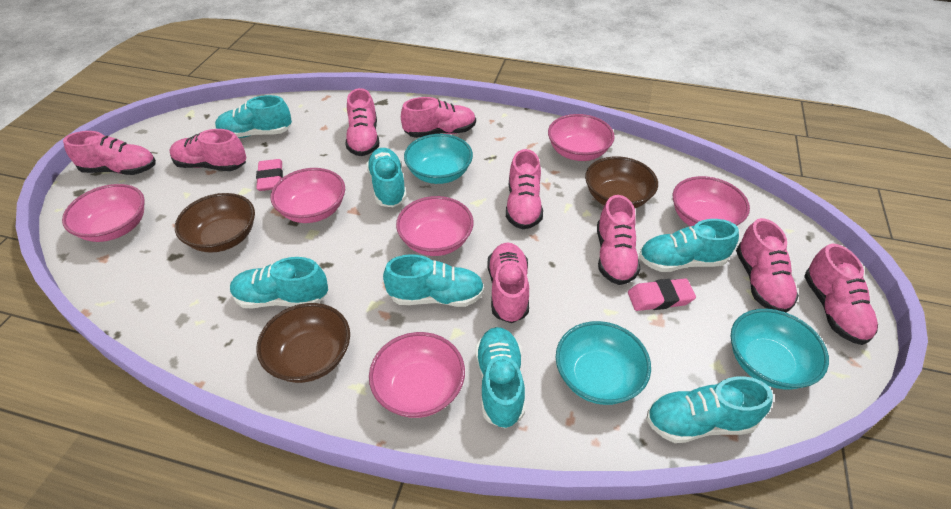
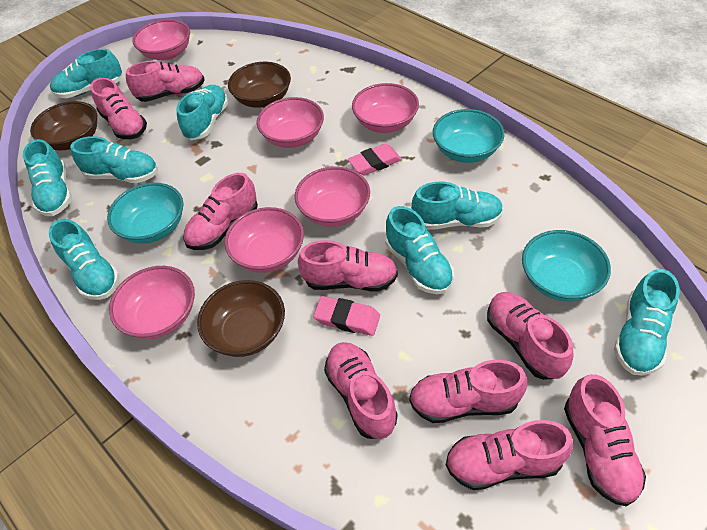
turquoise shoe: [215,95,292,138] [230,257,328,309] [366,148,407,207] [383,254,484,307] [475,327,525,429] [639,219,739,272] [646,376,773,443] = 7 -> [23,139,72,216] [49,219,120,300] [50,49,122,98] [70,136,158,183] [177,85,228,140] [385,206,454,294] [411,182,503,230] [614,269,680,376] = 8

